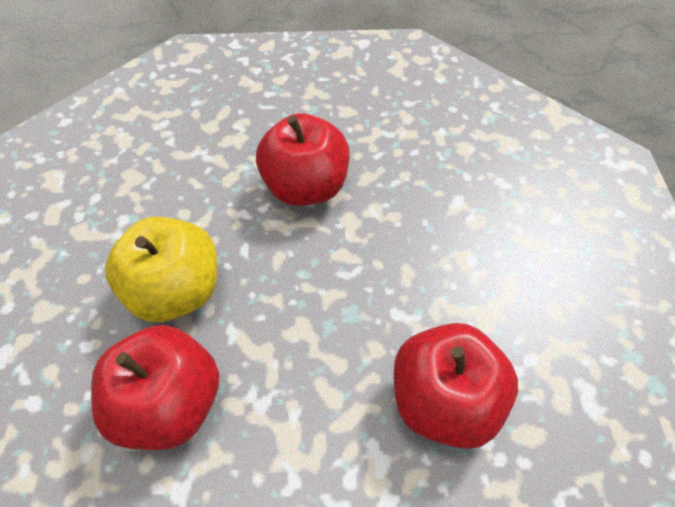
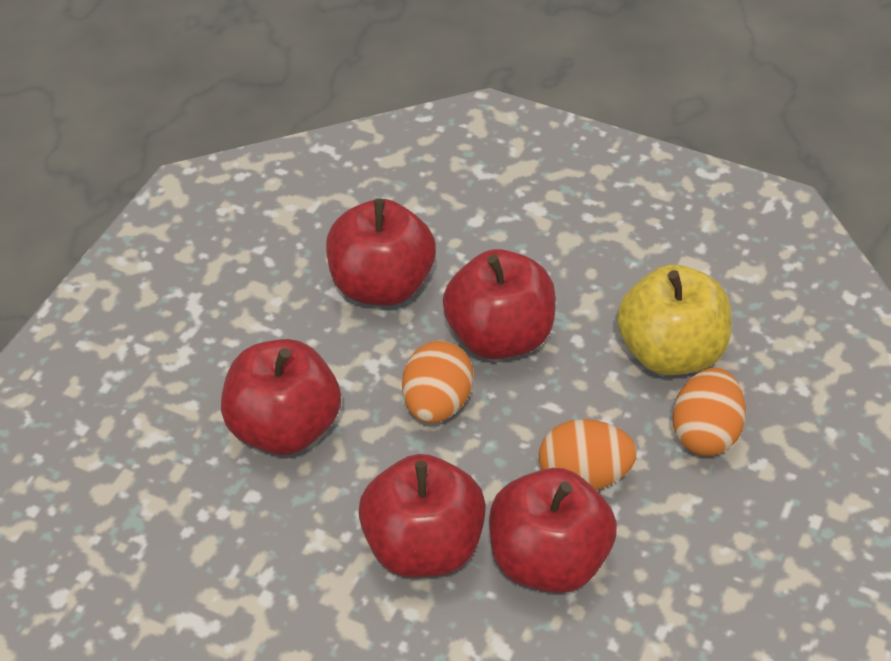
orange egg: none = 0 -> [402,341,473,423] [539,419,637,490] [673,368,746,456] = 3
red apple: [91,325,219,450] [256,113,349,206] [394,323,518,449] = 3 -> [221,339,341,455] [326,199,436,306] [358,454,486,578] [443,249,556,359] [489,468,617,593] = 5

